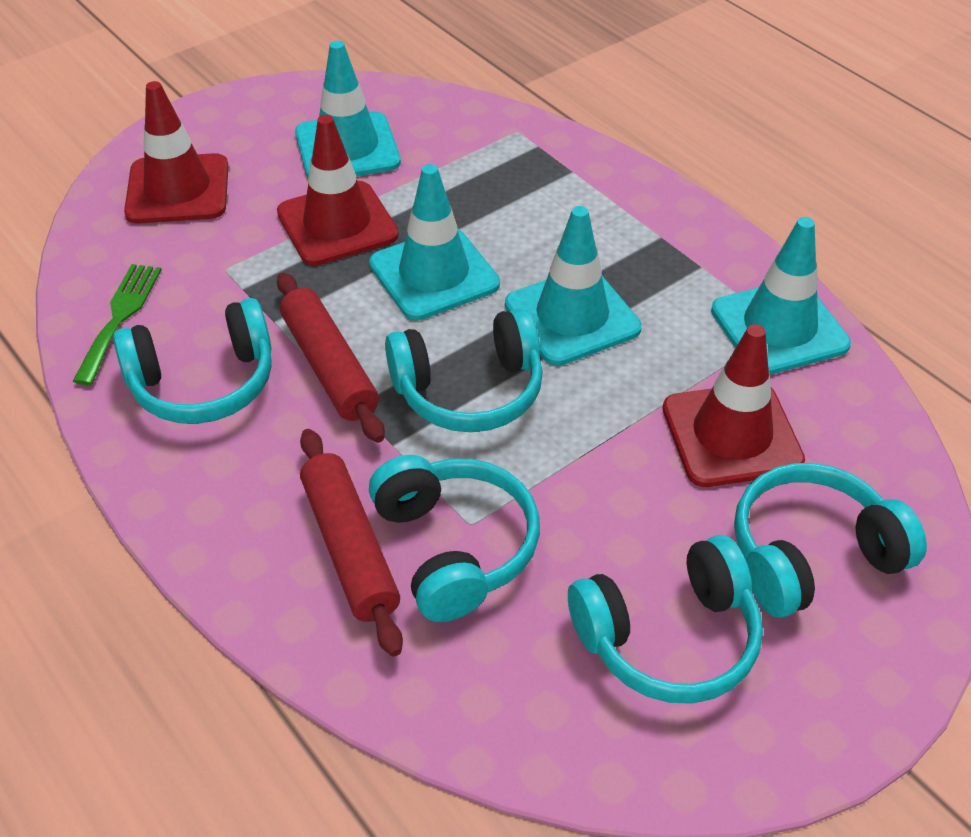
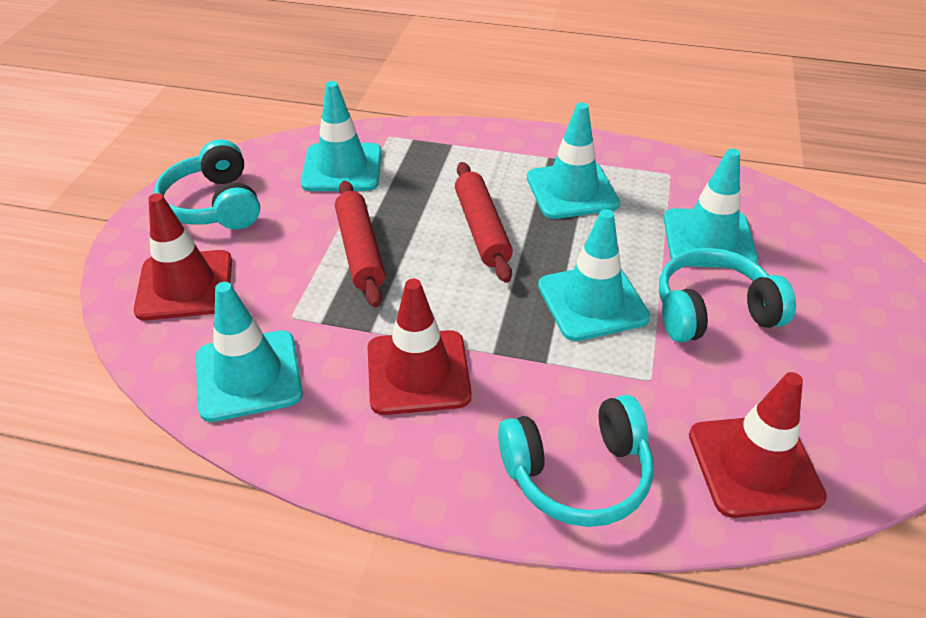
green fork: [73,264,162,385] = 1 -> none = 0
turquoise headphones: [113,298,272,424] [369,455,540,622] [385,308,543,432] [568,535,763,704] [734,463,927,618] = 5 -> [154,139,260,230] [498,395,654,527] [659,248,796,343] = 3
turquoise traffic cone: [295,41,401,177] [369,164,500,320] [505,206,642,366] [711,217,851,375] = 4 -> [196,282,303,422] [301,81,382,191] [527,103,620,219] [538,209,650,341] [664,149,758,268] = 5

